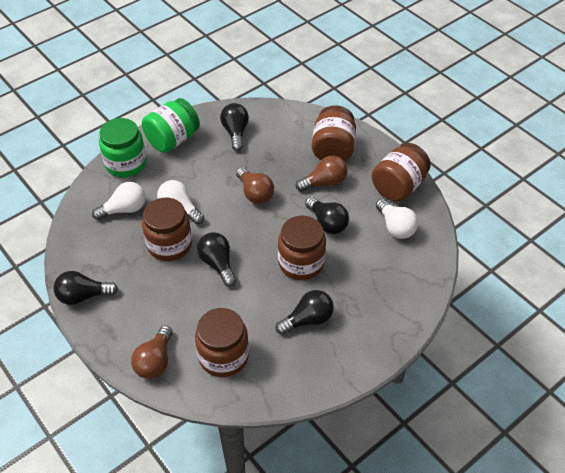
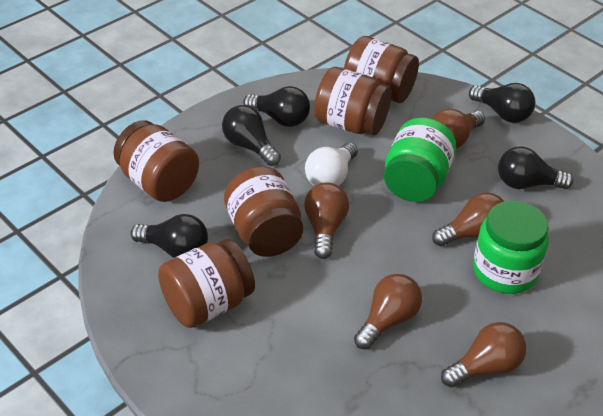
brown light bulb: [131,325,173,379] [236,167,274,204] [296,155,347,191] = 3 -> [304,182,349,259] [354,274,422,349] [432,109,485,148] [432,192,504,247] [441,322,526,388] = 5
white light bulb: [92,182,146,220] [157,180,204,225] [376,199,418,239] = 3 -> [305,142,358,186] = 1

